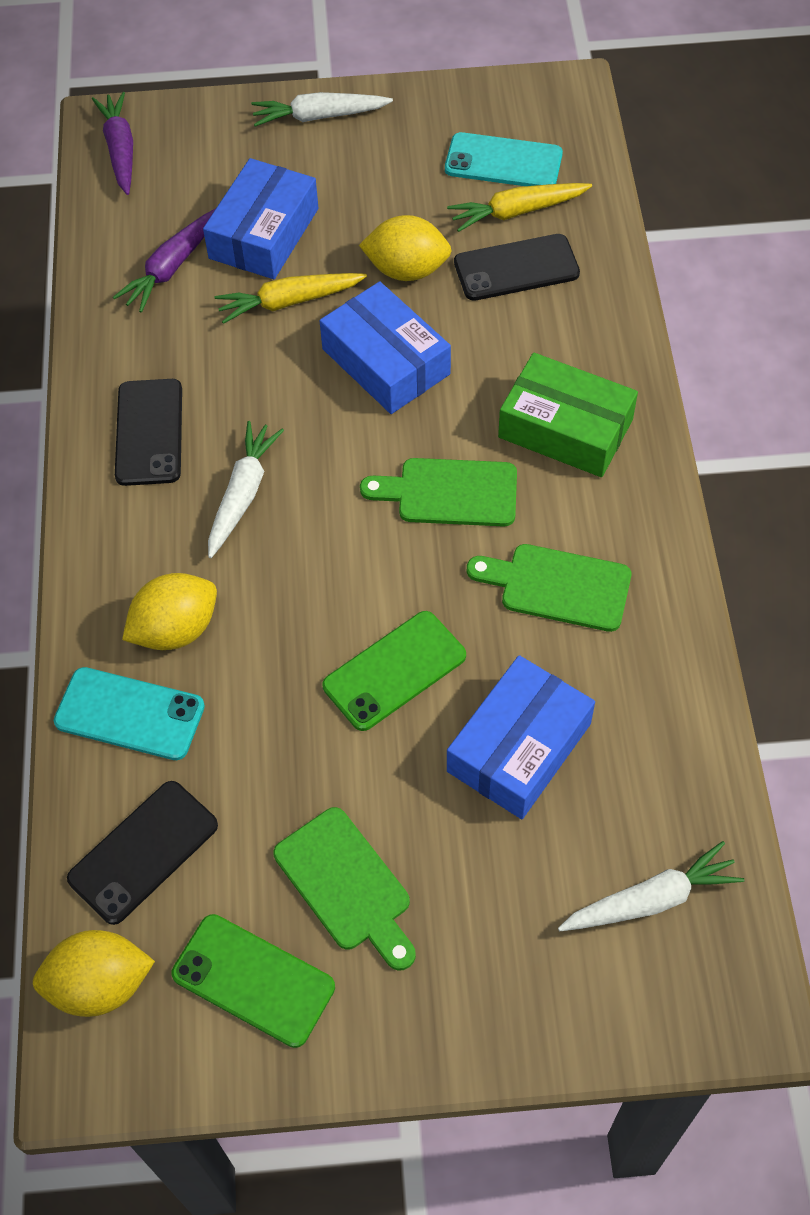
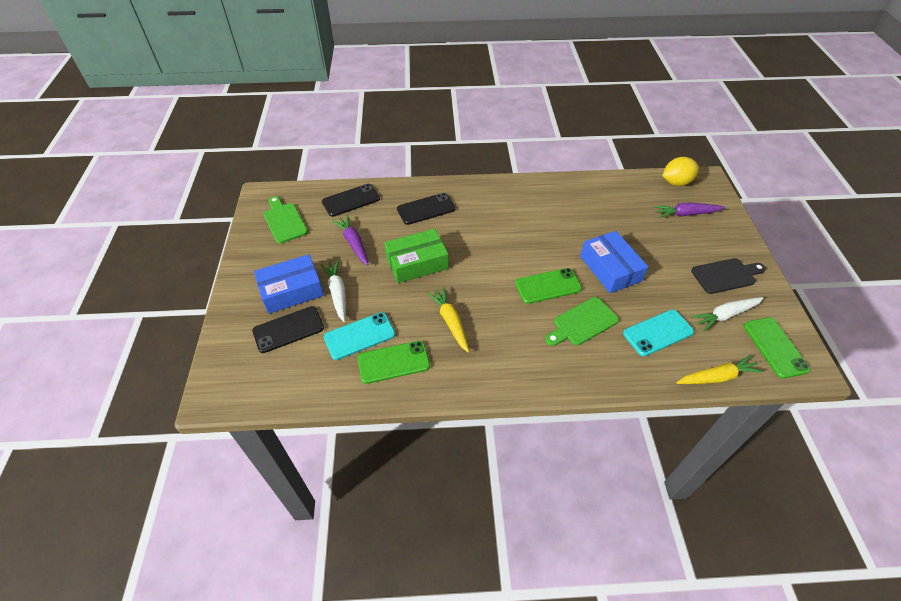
black cutting board: none = 0 -> [691,258,766,294] = 1
blue box: [203,158,318,279] [320,281,451,414] [447,655,595,819] = 3 -> [254,254,324,314] [580,231,648,293] = 2
green cutting board: [273,807,416,971] [360,458,517,527] [467,544,631,632] = 3 -> [264,196,308,244] [545,297,619,346] = 2
green phone: [172,914,335,1048] [322,611,466,731] = 2 -> [358,341,430,384] [515,268,582,304] [743,317,811,379] = 3
white carrot: [208,421,284,558] [251,92,393,127] [558,841,744,931] = 3 -> [320,260,346,322] [691,297,764,332] = 2
yellow lemon: [33,930,155,1017] [122,573,217,650] [359,215,452,281] = 3 -> [662,157,699,186] = 1

